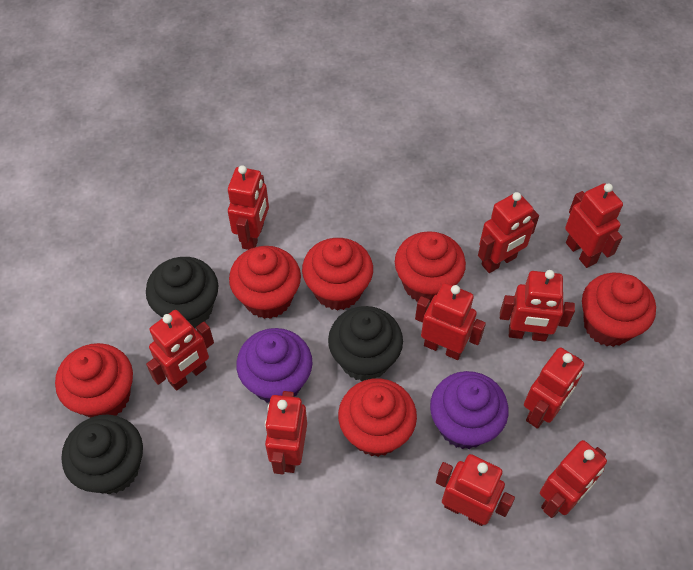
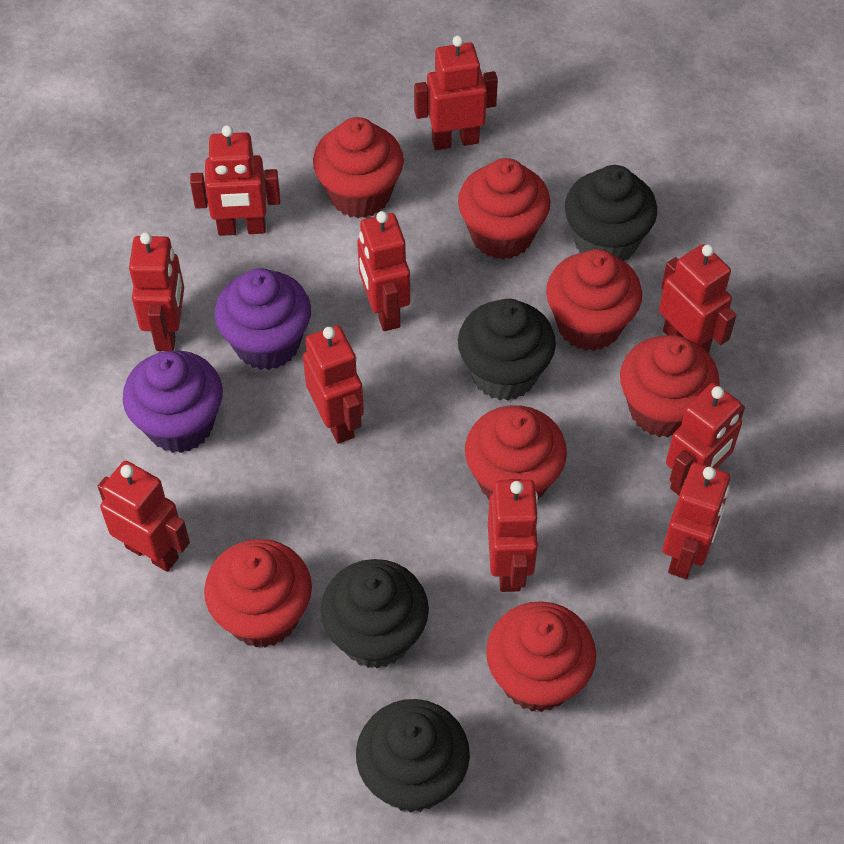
black cupcake: [61,415,143,494] [146,257,218,328] [328,306,403,381] = 3 -> [320,559,429,668] [356,699,470,813] [458,299,556,401] [565,165,657,261] = 4
red cupcake: [55,343,133,418] [229,246,301,319] [302,238,373,311] [338,378,417,457] [395,231,466,303] [582,273,656,347] = 6 -> [204,539,312,648] [313,117,404,218] [458,158,551,259] [465,405,567,500] [486,601,596,712] [546,249,642,351] [620,335,720,438] = 7

